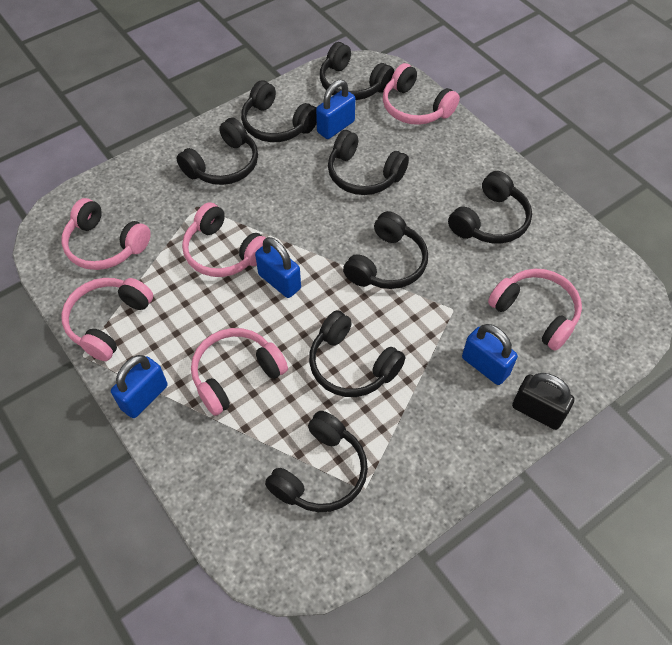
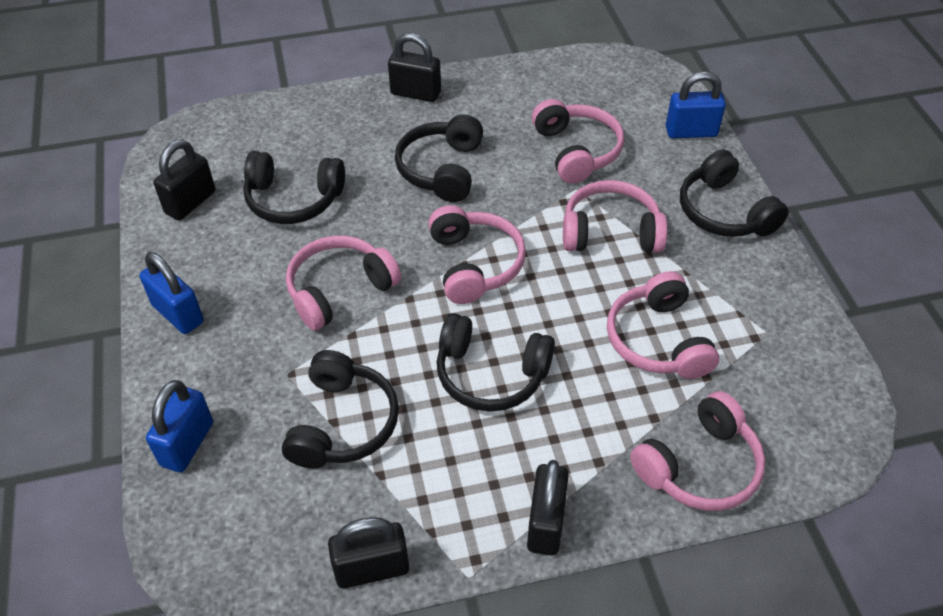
black headphones: [176,118,258,185] [241,80,317,142] [265,411,368,512] [309,310,405,397] [320,42,394,100] [328,130,409,195] [343,211,428,289] [448,171,532,244] = 8 -> [243,151,345,224] [282,350,399,469] [395,115,483,202] [437,313,555,412] [680,150,789,237] = 5
black padlock: [512,373,575,430] = 1 -> [153,140,215,220] [328,517,409,589] [388,33,441,102] [527,460,569,556] = 4
blue padlock: [111,355,167,418] [255,237,301,298] [316,80,355,139] [462,324,518,385] = 4 -> [139,252,204,334] [146,380,213,472] [666,72,726,138] = 3

